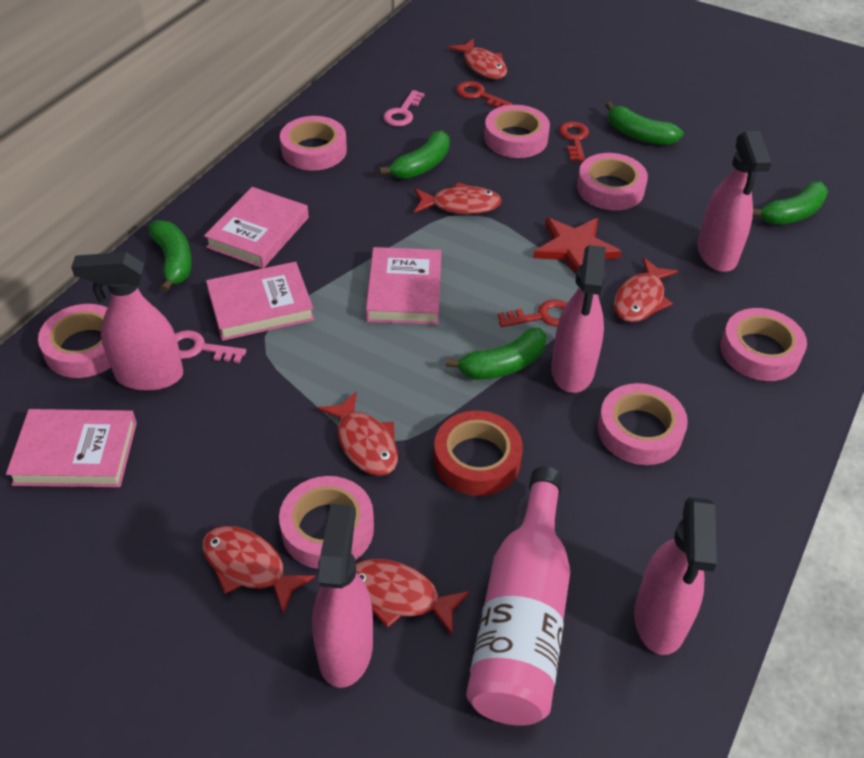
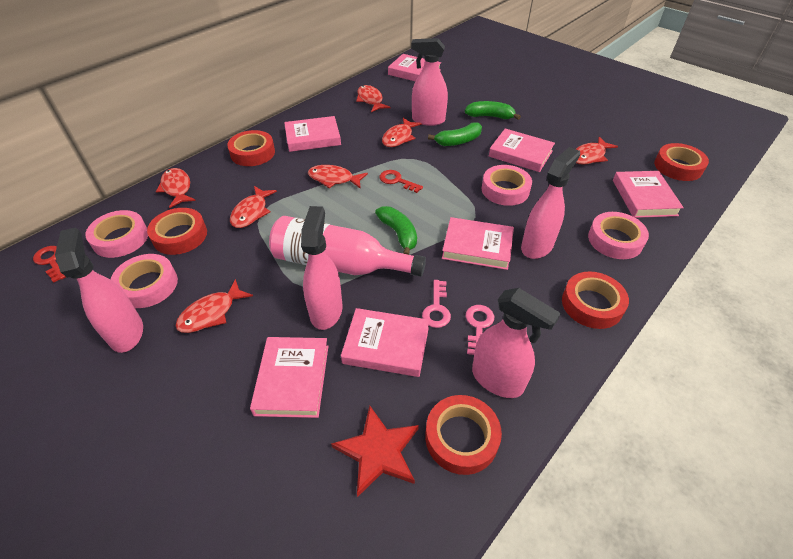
green banana: [148,220,192,292] [379,130,450,179] [446,328,547,380] [605,102,683,145] [753,181,828,225] = 5 -> [375,206,417,255] [428,122,482,146] [465,101,521,120] = 3
pink book: [6,409,137,487] [204,187,309,268] [206,262,314,341] [366,247,441,325] = 4 -> [250,337,328,418] [284,116,341,152] [341,308,429,377] [388,54,441,81] [442,217,514,270] [489,129,555,172] [613,171,684,218] = 7
pink tape: [38,304,111,378] [279,476,374,569] [280,116,347,171] [484,105,550,158] [577,153,648,210] [598,383,688,465] [720,308,807,381] = 7 -> [85,210,148,258] [111,254,178,308] [481,165,532,206] [588,212,649,259] = 4
red fish: [202,526,315,614] [318,392,398,476] [356,559,470,636] [414,182,502,214] [449,39,507,79] [614,257,679,322] = 6 -> [156,168,196,208] [175,279,253,333] [230,186,277,228] [308,165,368,189] [356,85,390,112] [382,118,422,147] [576,137,618,165] = 7
red key: [456,81,512,108] [498,299,567,327] [559,121,589,162] = 3 -> [33,246,66,283] [380,170,423,193] = 2
red tape: [434,410,523,496] = 1 -> [147,208,207,255] [227,130,275,166] [425,395,502,475] [562,271,629,329] [654,143,709,181] = 5

